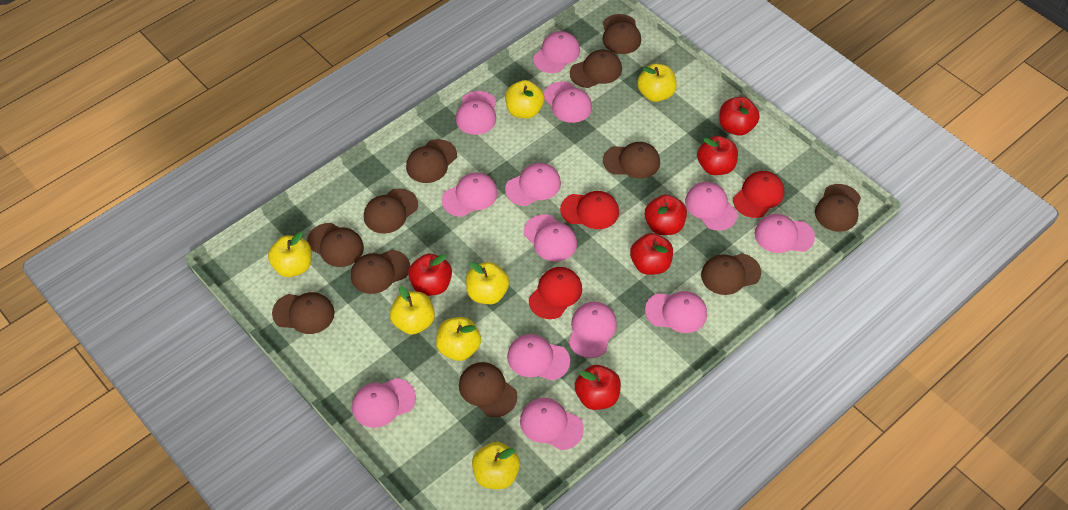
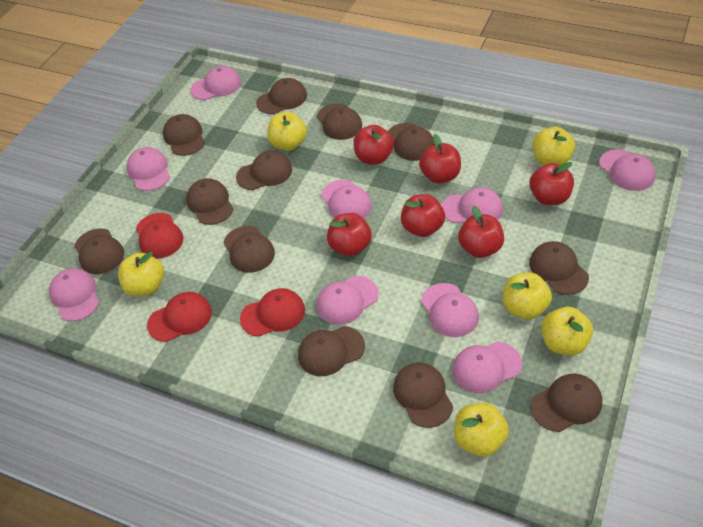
brown cap: [272,292,335,334] [307,223,364,267] [351,250,410,294] [364,188,418,234] [406,139,457,183] [459,362,518,417] [570,50,622,88] [603,14,641,54] [603,142,660,179] [701,253,761,295] [815,184,861,232] = 11 -> [74,228,124,274] [163,114,205,156] [186,178,233,225] [224,226,275,273] [236,151,292,190] [256,78,307,114] [298,326,365,376] [317,103,362,140] [388,123,434,161] [393,363,453,428] [529,241,589,295] [531,374,602,432] = 12
pink cap: [352,378,416,428] [442,173,498,217] [456,91,496,135] [505,163,561,206] [507,334,570,381] [520,398,584,450] [524,214,577,261] [533,31,580,73] [544,81,592,123] [569,302,617,358] [645,291,707,333] [685,182,738,231] [754,214,815,253] = 13 -> [49,268,99,321] [126,147,170,191] [191,66,241,100] [317,276,378,325] [321,180,372,218] [421,283,479,337] [442,187,503,223] [452,341,522,393] [599,149,655,191] = 9
yellow apple: [268,232,312,277] [390,286,435,335] [436,317,481,361] [466,262,509,304] [472,442,520,489] [505,80,544,119] [637,63,676,102] = 7 -> [118,252,164,296] [267,112,307,151] [454,403,509,457] [503,273,552,320] [532,127,575,166] [541,307,593,355] = 6

